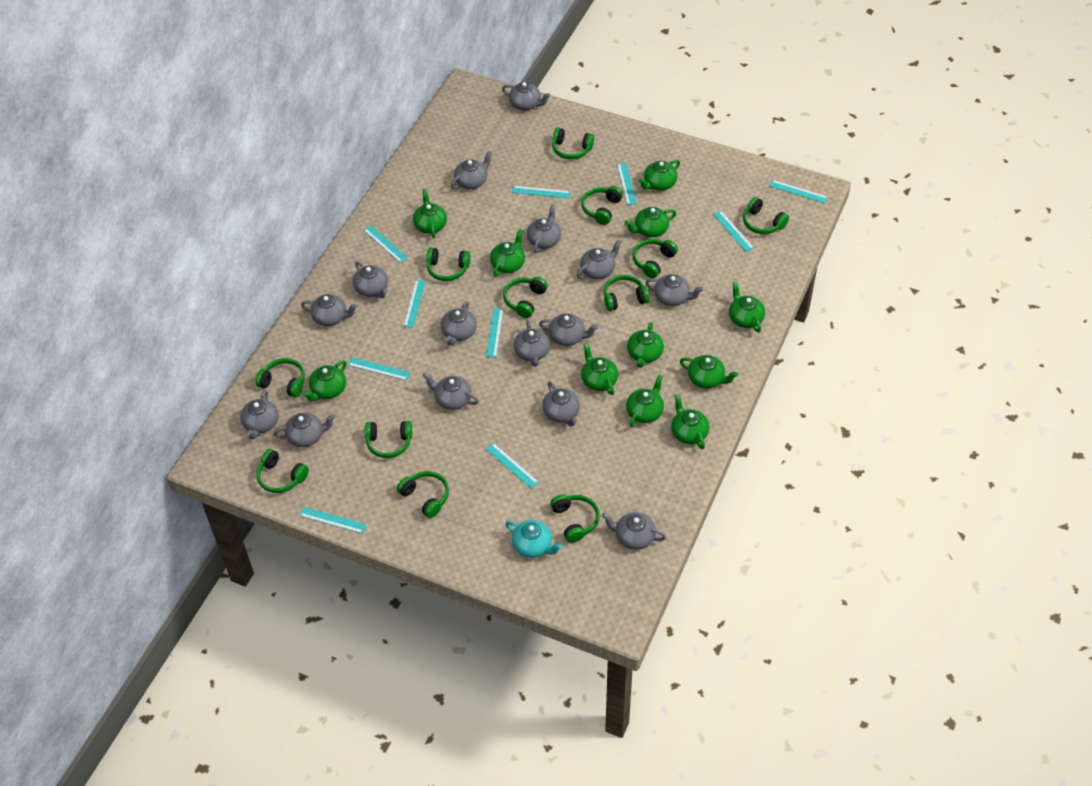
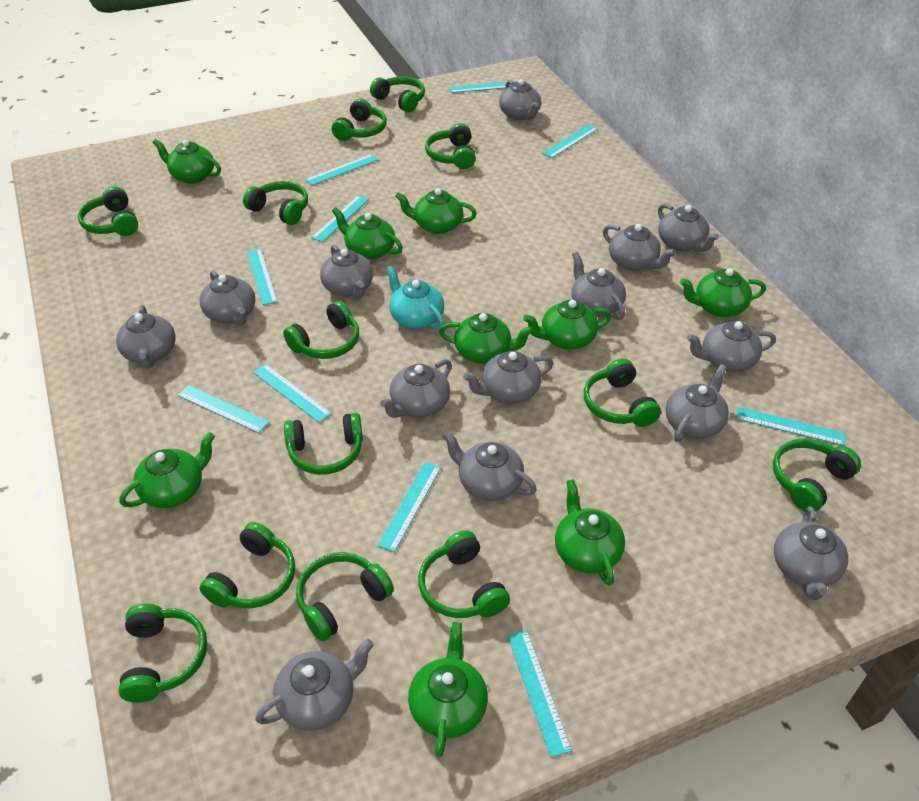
green headphones: [255,358,305,398] [256,449,309,493] [365,421,412,458] [397,471,449,518] [426,248,471,281] [503,277,548,318] [550,494,600,543] [552,128,594,160] [581,186,623,225] [604,275,650,311] [632,239,678,278] [743,197,789,234] = 12 -> [78,186,138,236] [118,603,207,703] [200,522,295,608] [243,181,308,225] [283,301,359,359] [284,413,363,475] [296,552,394,641] [332,98,387,141] [370,76,425,112] [418,530,510,618] [425,123,476,169] [584,358,661,427] [773,438,861,512] = 13
green teapot: [303,360,347,401] [413,189,447,238] [490,229,525,277] [581,343,618,395] [625,207,676,237] [626,375,664,427] [627,322,664,368] [639,159,680,191] [671,394,709,449] [680,355,738,389] [729,281,765,332] = 11 -> [119,432,215,508] [152,139,221,184] [332,207,403,260] [395,188,477,234] [408,622,488,758] [439,313,534,363] [523,300,612,350] [555,479,625,586] [680,268,766,317] = 9
grey teapot: [240,390,279,439] [274,412,335,447] [301,294,357,326] [353,261,388,298] [423,372,479,410] [441,301,477,345] [451,150,492,189] [502,82,550,110] [514,320,550,367] [527,204,561,253] [539,313,598,346] [542,381,580,427] [577,240,622,279] [602,512,666,550] [645,274,703,306] = 15 -> [116,305,176,369] [200,270,255,325] [255,639,374,730] [320,244,373,299] [380,359,452,418] [442,431,537,501] [463,351,553,404] [499,79,541,120] [571,252,626,320] [603,224,676,271] [658,203,719,252] [666,364,729,442] [687,321,776,372] [774,506,848,600] = 14

